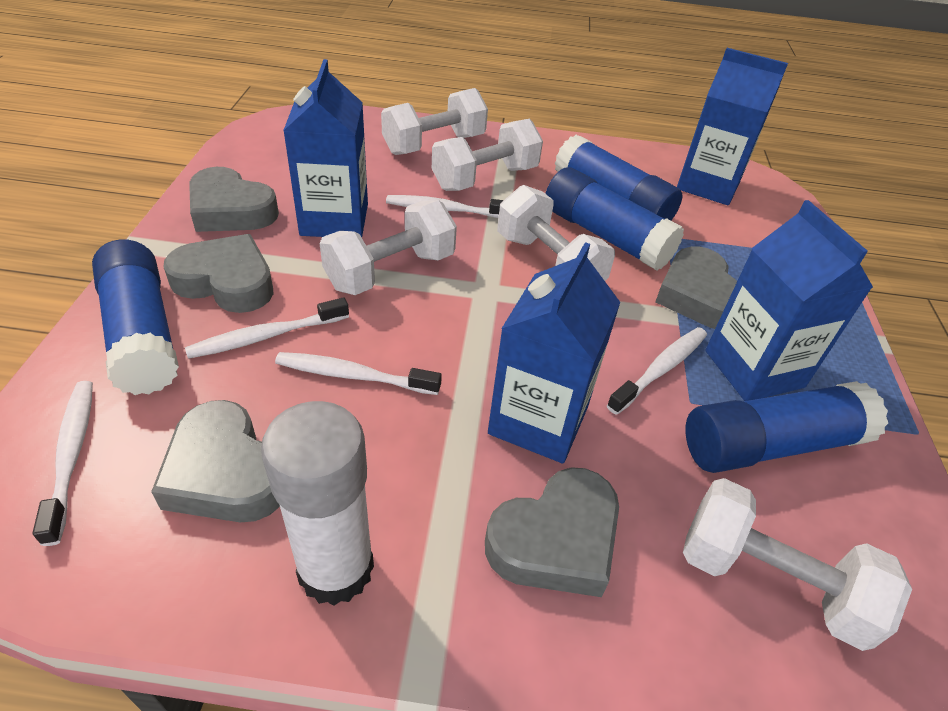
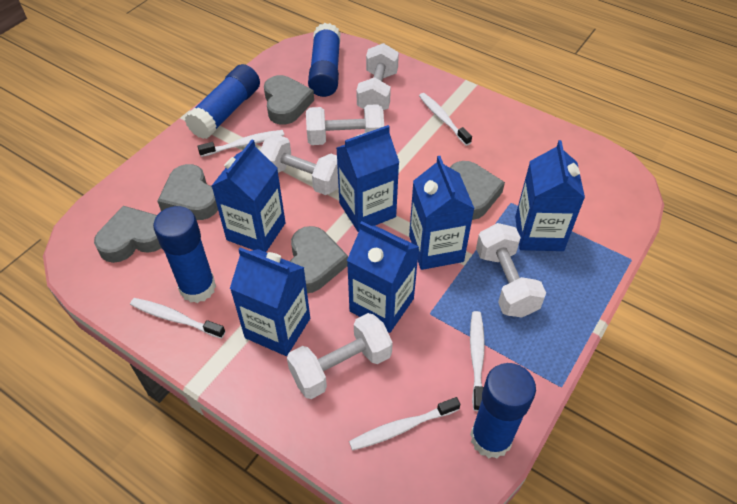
blue carton: [283,59,368,237] [488,242,620,464] [677,48,788,205] [705,200,873,401] = 4 -> [212,139,286,252] [230,247,310,356] [337,125,399,232] [347,221,419,333] [409,156,475,270] [515,140,585,251] = 6
white glue stick: [261,401,374,606] = 1 -> none = 0

